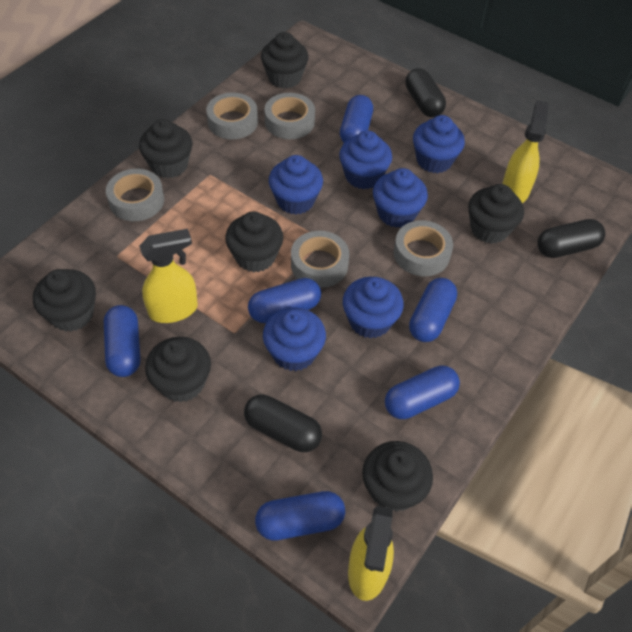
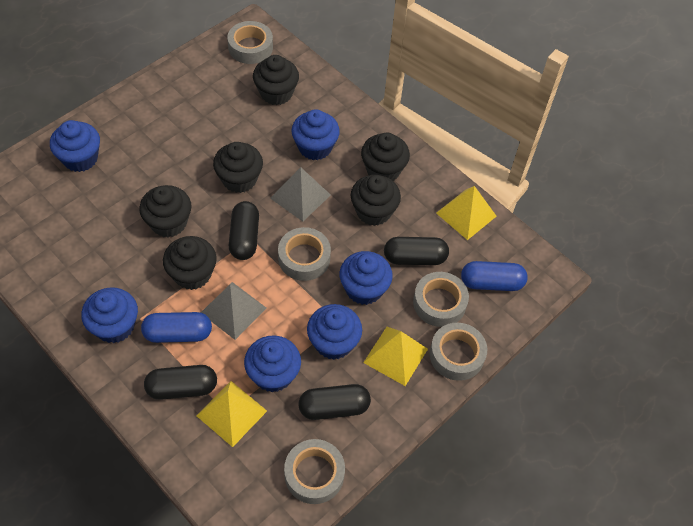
black capsule: [244,394,322,452] [405,68,446,117] [537,219,605,258] = 3 -> [144,365,217,400] [229,201,259,260] [298,384,371,420] [384,237,449,265] = 4
black cupcake: [33,269,96,332] [139,119,193,178] [145,337,211,403] [225,211,283,272] [261,32,309,88] [362,441,433,512] [468,184,524,244] = 7 -> [139,185,191,237] [163,236,217,290] [213,142,263,193] [253,55,299,105] [351,175,401,226] [361,133,410,181] = 6
blue capsule: [104,305,140,377] [248,278,321,323] [255,491,345,541] [340,95,373,143] [385,365,460,419] [409,278,457,342] = 6 -> [141,312,212,343] [461,261,528,291] = 2
grey pyramid: none = 0 -> [201,282,266,340] [270,167,331,222] = 2
yellow pyramid: none = 0 -> [196,381,267,447] [363,327,428,386] [436,186,497,240] = 3
yellow spray bottle: [139,229,198,323] [348,506,394,601] [502,100,549,203] = 3 -> none = 0

